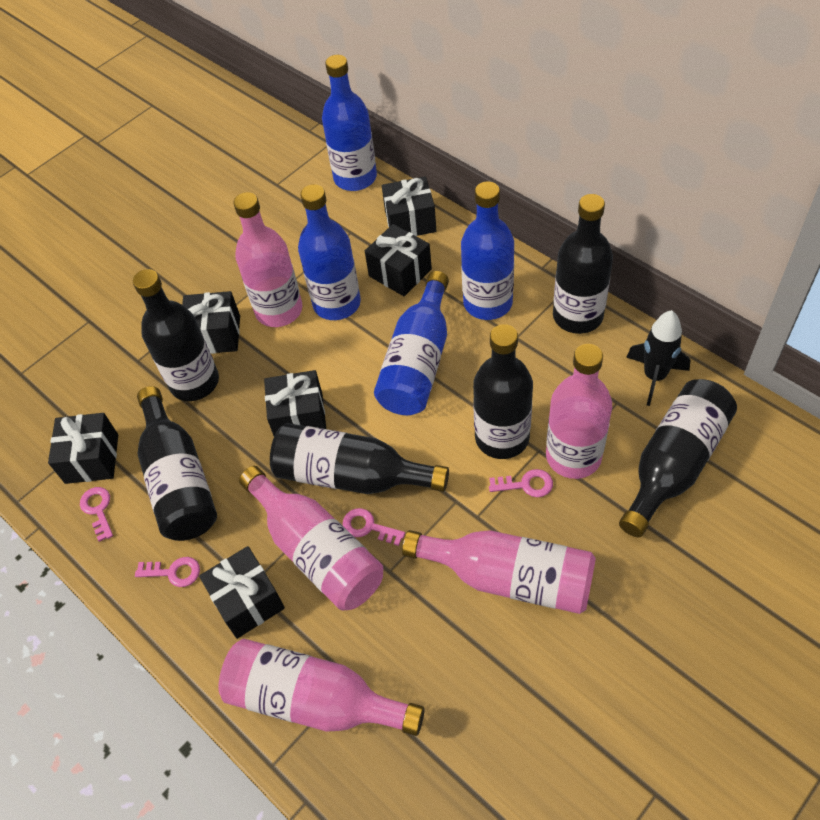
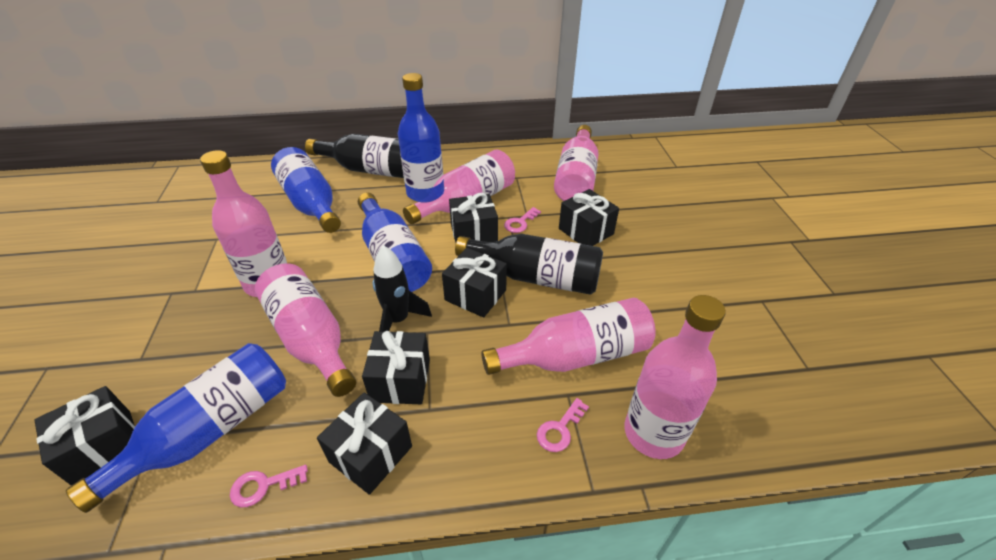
black bottle: [133,269,219,401] [137,386,217,541] [270,423,449,494] [473,324,533,459] [553,194,613,334] [619,379,737,537] = 6 -> [305,134,404,178] [455,234,603,295] = 2
pink bottle: [218,639,425,736] [234,192,302,327] [239,466,383,610] [402,530,596,614] [546,344,612,479] = 5 -> [200,150,287,297] [255,263,356,397] [403,149,515,224] [481,298,656,375] [554,125,599,201] [624,295,726,459] = 6
pink key: [80,487,113,542] [135,557,200,587] [342,508,405,546] [489,469,553,497] = 4 -> [230,465,308,507] [504,207,541,233] [537,398,589,452] = 3

